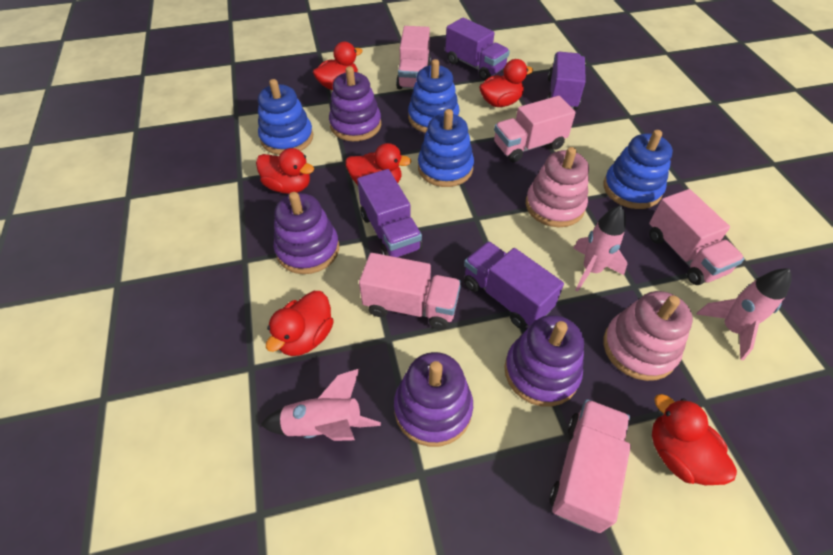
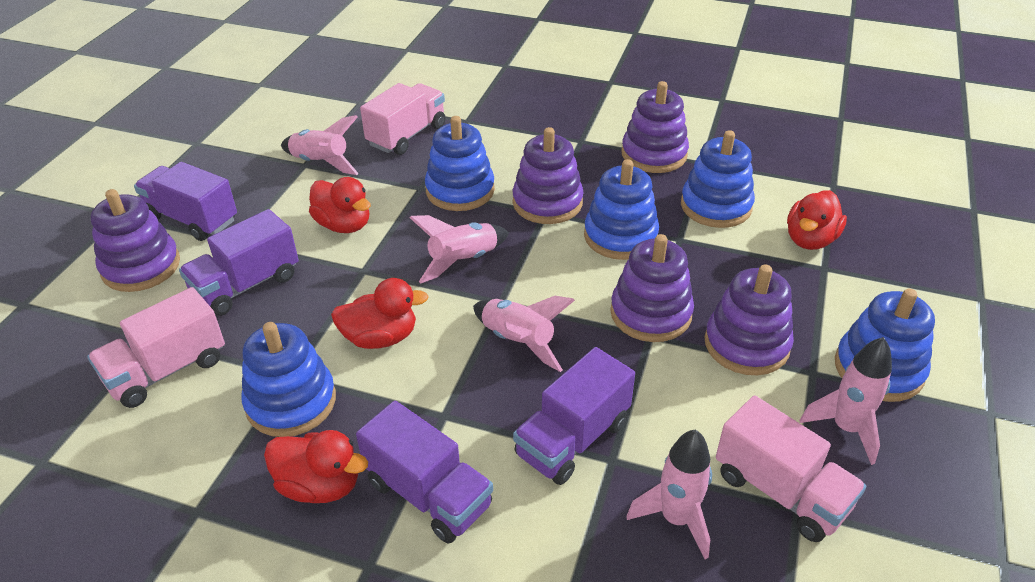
blue stacking toy: [258,79,313,155] [408,59,460,133] [418,109,474,187] [604,130,673,209] = 4 -> [242,322,336,437] [425,116,495,211] [584,159,659,260] [681,130,755,228] [835,289,935,402] = 5
pink rocket: [260,368,381,441] [573,205,627,292] [696,268,792,360] = 3 -> [281,115,359,175] [409,215,509,283] [473,296,575,372] [627,430,712,559] [800,337,892,465] = 5
pink stacking toy: [526,147,589,227] [603,291,693,381] = 2 -> none = 0
pink truck: [359,253,461,330] [396,26,431,89] [494,96,576,163] [549,399,631,533] [649,189,745,285] = 5 -> [87,287,225,408] [360,83,445,155] [716,395,866,542] = 3
purple stacking toy: [274,192,339,274] [329,66,381,141] [394,352,473,447] [504,315,584,407] = 4 -> [91,189,180,292] [512,127,583,224] [610,234,694,342] [621,81,689,173] [705,265,794,375] = 5
red duck: [256,148,314,194] [266,291,334,356] [313,42,363,90] [345,143,412,185] [479,59,533,107] [652,394,737,485] = 6 -> [264,430,368,503] [309,177,371,233] [331,278,429,349] [787,190,847,250] = 4

